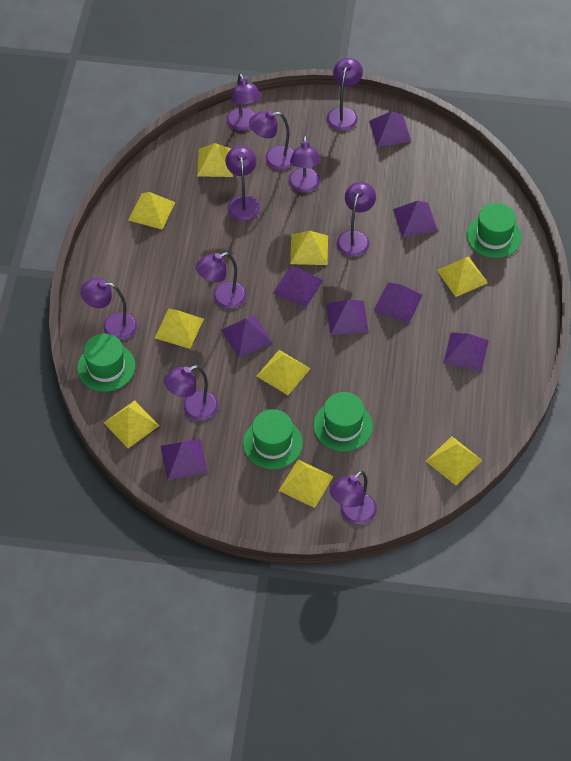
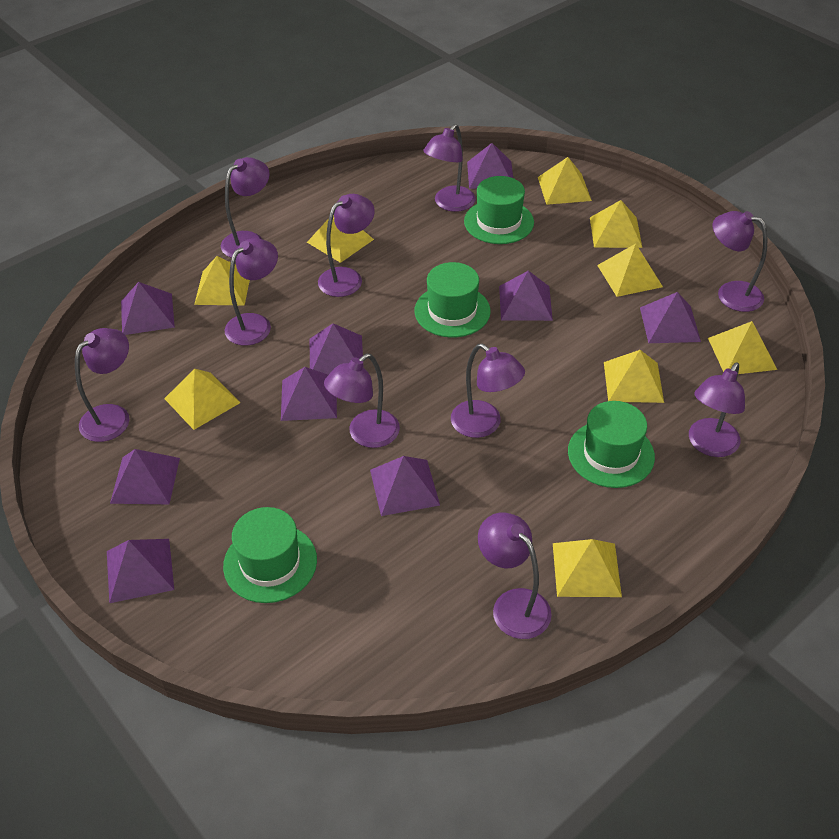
purple pyramid: [161,438,208,480] [221,315,273,358] [273,266,323,307] [326,299,368,335] [369,111,412,147] [374,283,423,323] [393,201,438,237] [443,332,489,372] = 8 -> [107,539,174,603] [110,449,180,504] [121,282,175,335] [281,367,337,421] [310,323,364,375] [370,456,440,516] [467,143,513,189] [499,271,553,321] [640,292,701,343] = 9

